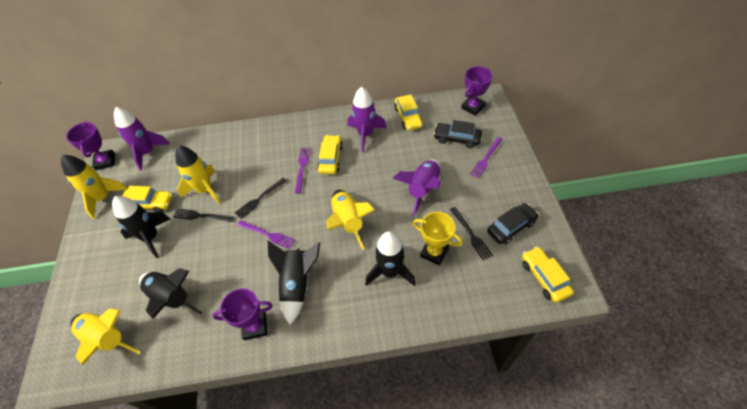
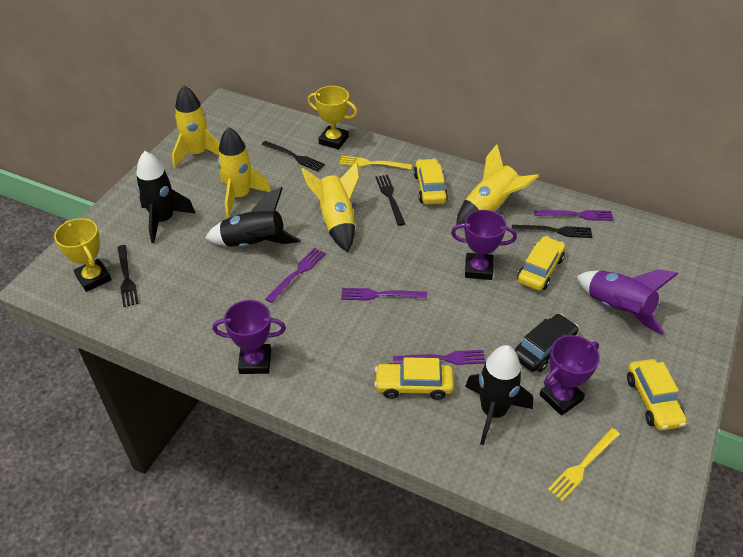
black car: [433,120,482,148] [487,203,539,244] = 2 -> [515,314,579,372] = 1
black fork: [173,209,234,222] [235,178,287,219] [450,207,493,261] = 3 -> [117,245,139,307] [262,141,325,172] [375,175,405,226] [512,225,592,238] = 4
black rocket: [112,196,170,258] [139,269,203,319] [268,240,320,325] [365,231,416,286] = 4 -> [136,151,196,243] [205,187,301,247] [465,345,533,445] = 3
purple fork: [237,220,296,249] [295,148,310,193] [470,137,503,179] = 3 -> [265,248,326,303] [341,288,427,300] [393,350,486,365] [534,210,613,221] = 4
purple rocket: [114,107,170,171] [347,87,387,152] [393,159,441,216] = 3 -> [576,269,678,335] = 1
yellow fork: none = 0 -> [339,156,412,170] [548,428,620,501] = 2
yellow trophy: [413,212,462,266] = 1 -> [54,218,112,292] [307,86,357,149] = 2

